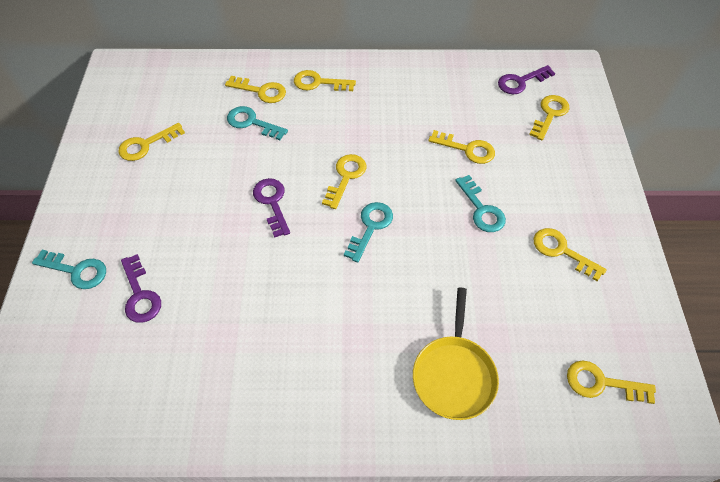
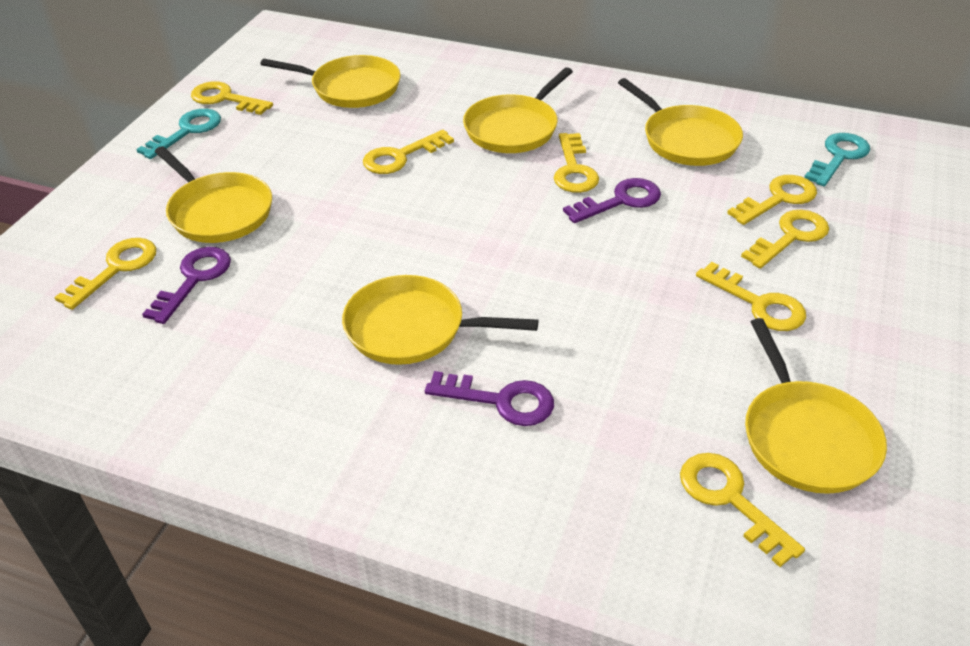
turquoise key: [32,250,106,289] [227,106,288,140] [344,202,393,263] [455,175,506,232] = 4 -> [136,109,221,159] [804,133,870,187] = 2
yellow pan: [413,288,499,420] = 1 -> [155,146,272,243] [261,55,401,108] [342,275,538,365] [463,67,573,153] [618,78,743,166] [745,318,887,494] = 6

